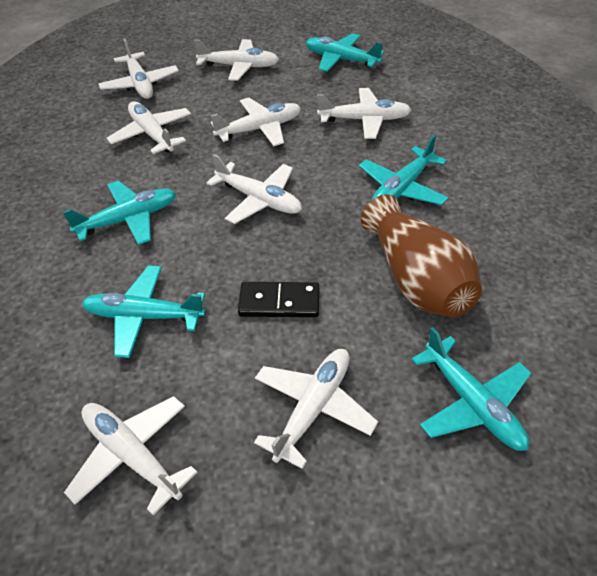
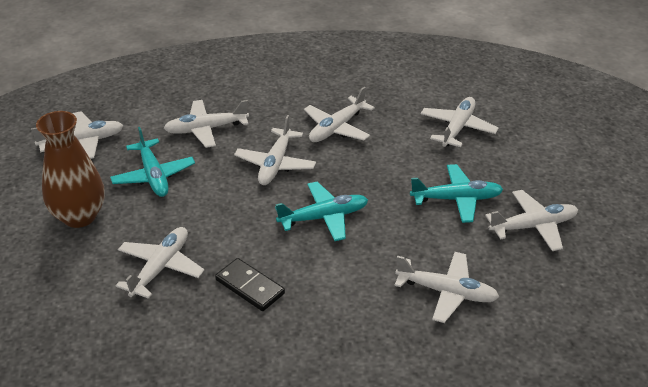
turquoise plane: [63,181,176,245] [82,266,205,358] [306,33,385,72] [359,134,448,205] [411,327,531,451] = 5 -> [110,127,195,197] [275,182,368,241] [410,164,504,223] = 3

